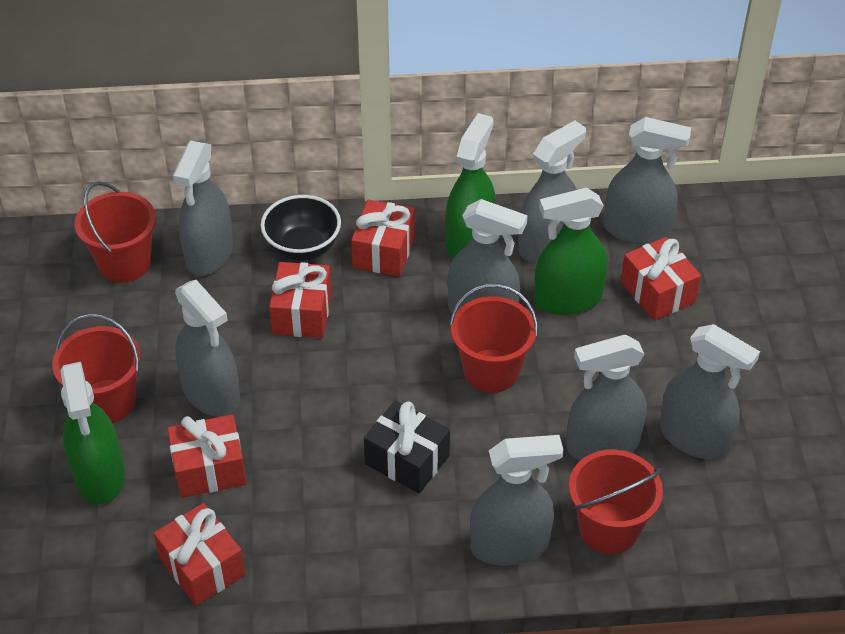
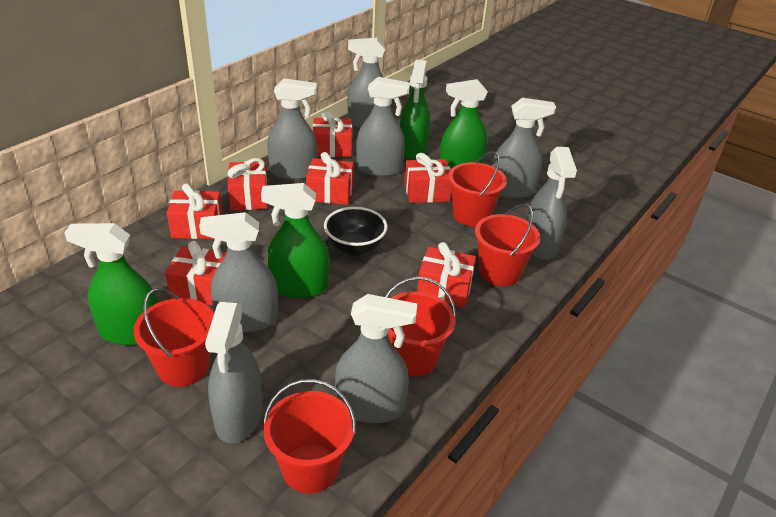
black gift: [364,401,450,493] = 1 -> none = 0
green spray bottle: [60,362,125,504] [445,113,496,259] [534,188,608,315] = 3 -> [64,223,158,346] [261,183,329,298] [400,60,430,159] [439,79,488,169] = 4
red bucket: [52,314,141,423] [75,182,156,283] [450,284,538,393] [569,450,663,554] = 4 -> [133,288,214,387] [263,379,356,494] [385,277,456,377] [448,151,507,227] [475,204,540,286] = 5
red gift: [154,503,245,606] [167,414,247,498] [269,262,332,338] [351,199,415,277] [621,237,701,321] = 5 -> [165,241,227,305] [167,183,222,239] [228,158,267,210] [306,152,354,205] [313,111,352,157] [404,153,451,203] [417,242,476,307] = 7

